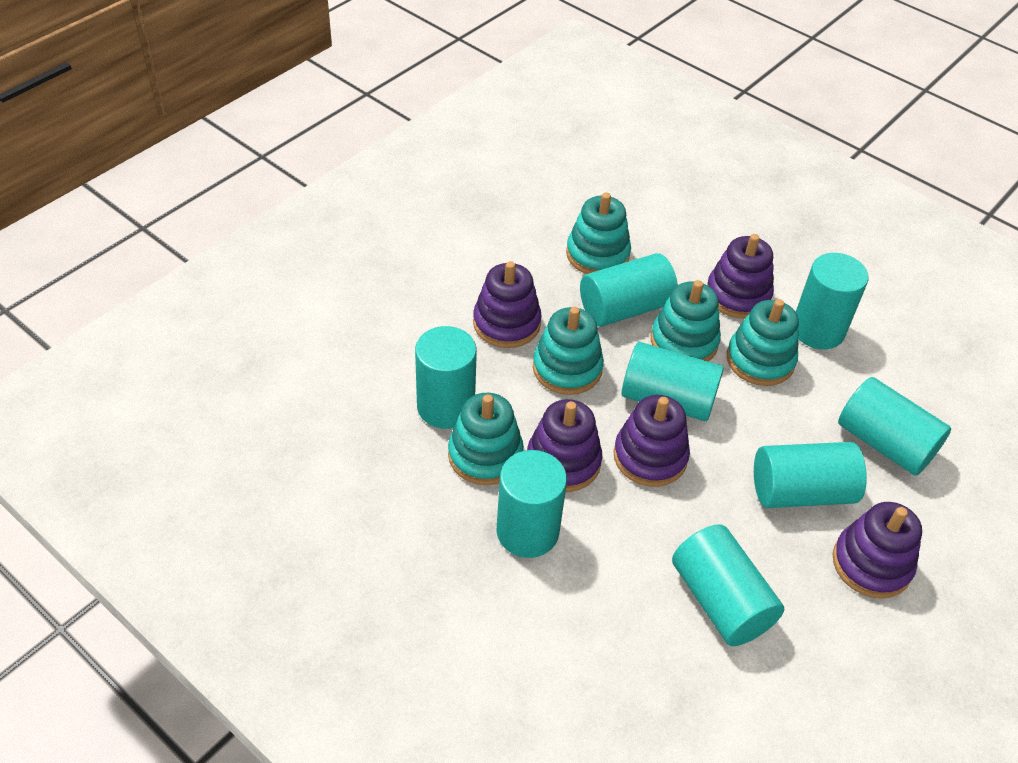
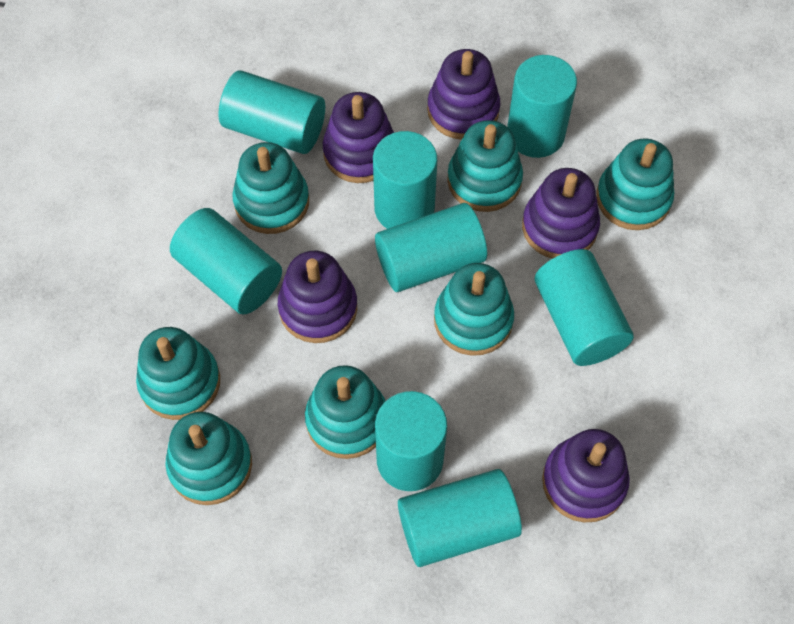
turquoise stacking toy: [448,393,524,485] [533,307,604,395] [566,193,631,274] [651,280,721,361] [727,299,799,386] = 5 -> [136,327,220,420] [165,412,252,505] [232,142,309,234] [305,365,385,459] [434,263,514,356] [447,120,523,212] [596,139,674,230] = 7

